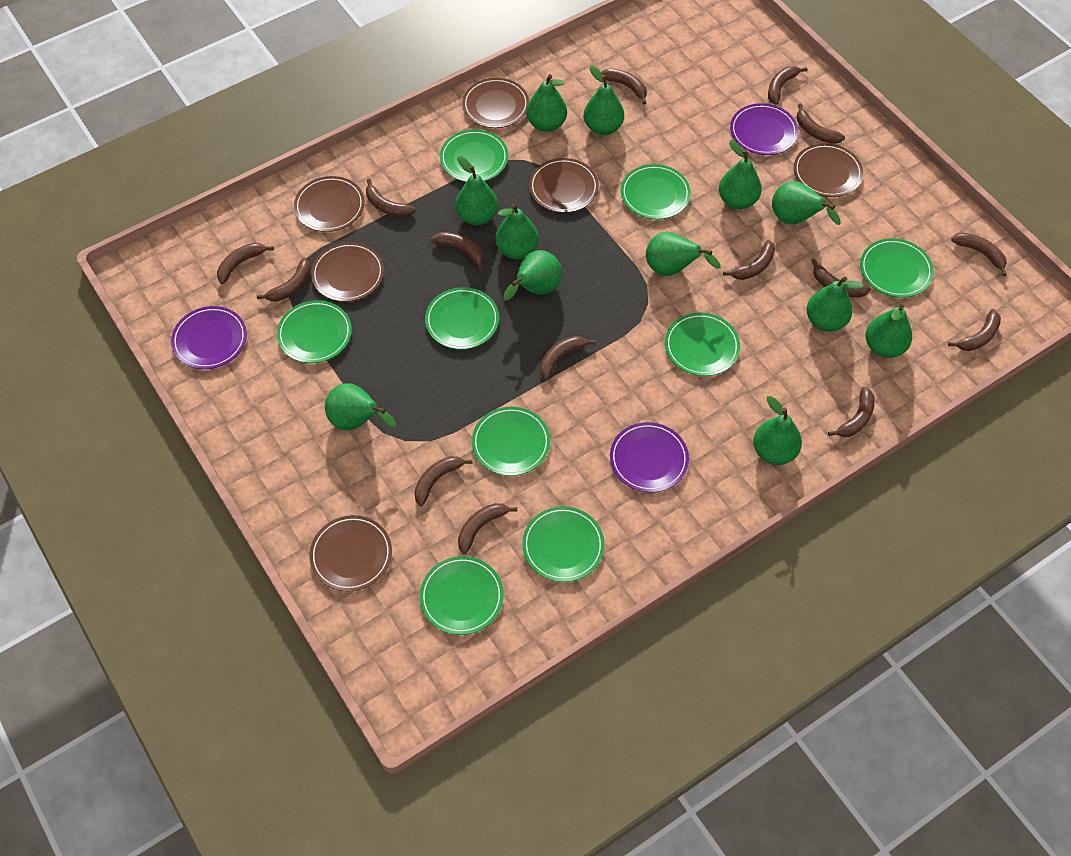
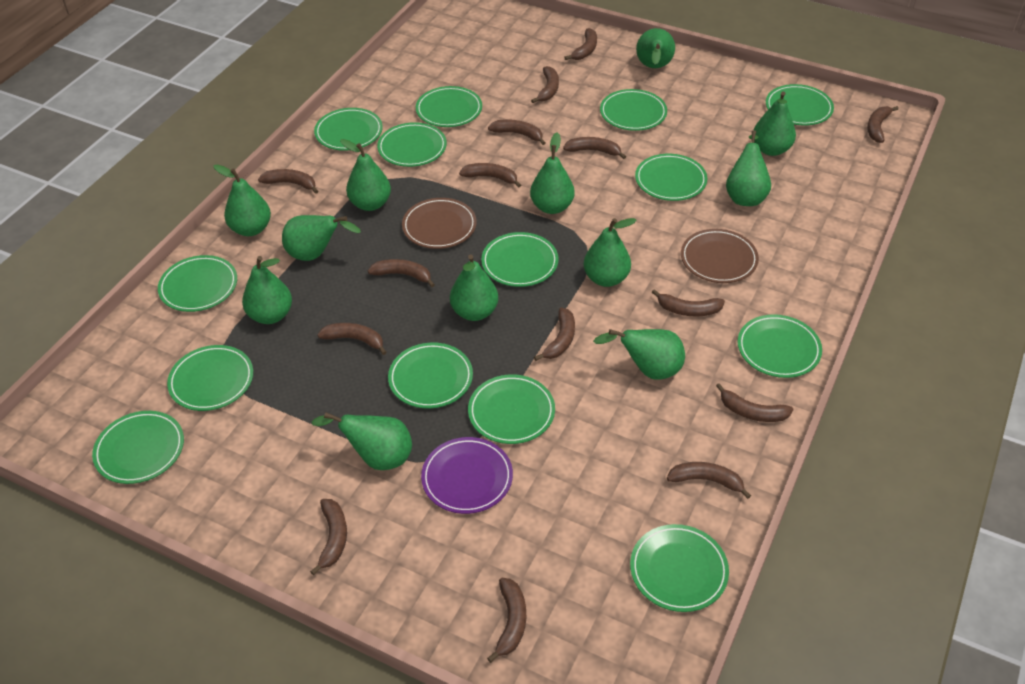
brown plate: [294,176,365,232] [309,515,392,592] [311,242,384,302] [462,78,529,128] [529,158,599,213] [794,143,863,197] = 6 -> [402,198,477,249] [681,229,759,283] = 2
green plate: [277,300,352,363] [420,556,504,635] [425,287,499,349] [440,129,508,182] [472,407,550,476] [522,506,604,582] [621,164,691,219] [665,313,740,376] [860,238,934,298] = 9 -> [92,411,184,484] [158,255,237,312] [167,345,253,411] [314,108,383,151] [377,122,447,167] [388,342,473,409] [416,86,482,127] [468,374,555,444] [481,232,559,287] [600,89,667,131] [630,524,729,612] [635,154,707,201] [738,314,822,378] [766,84,834,126] = 14
purple plate: [171,306,247,369] [610,422,689,493] [730,103,798,155] = 3 -> [421,437,513,514] = 1

